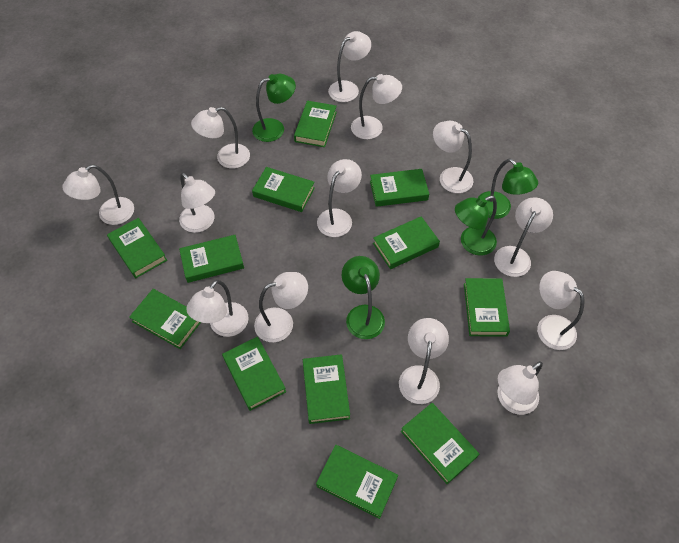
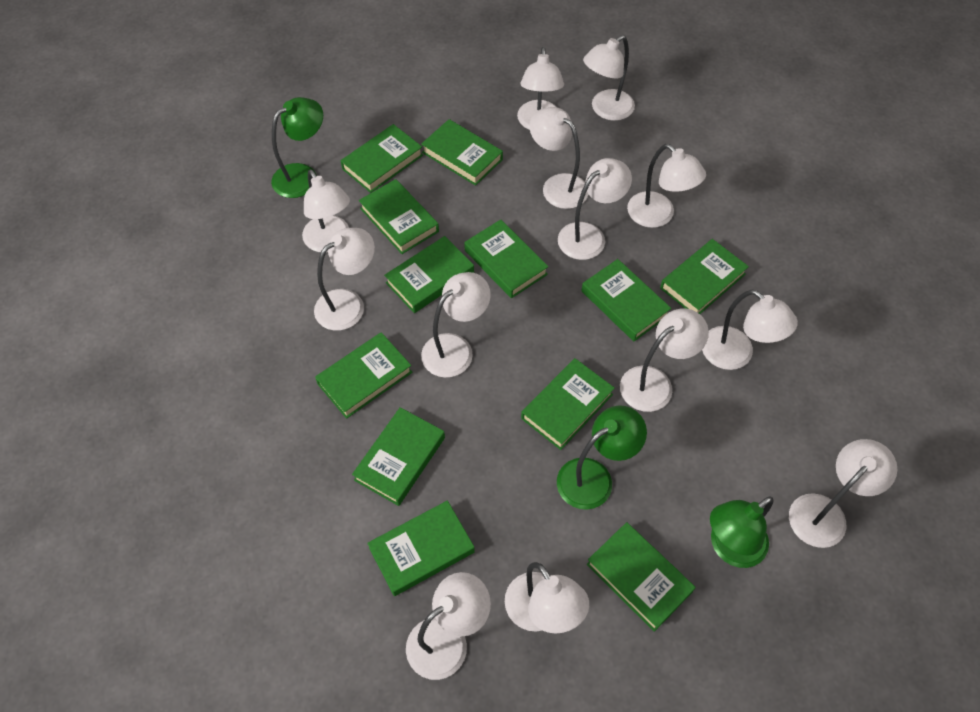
green lamp: [252,74,296,142] [342,256,385,339] [455,196,497,255] [478,159,538,219] = 4 -> [271,97,323,198] [557,405,647,510] [710,496,774,568] = 3

